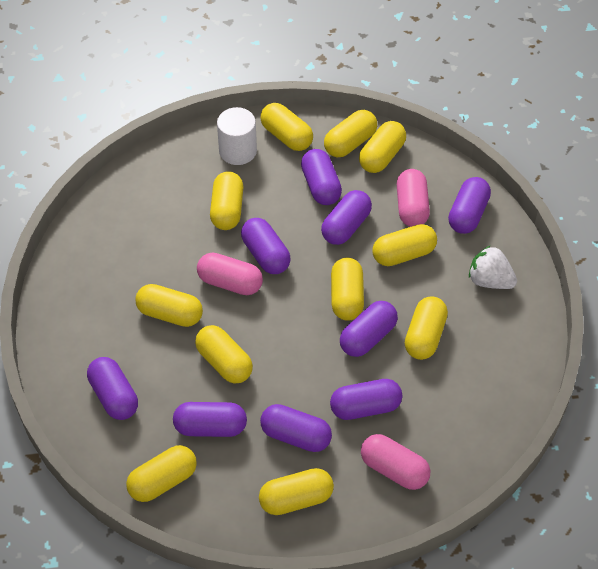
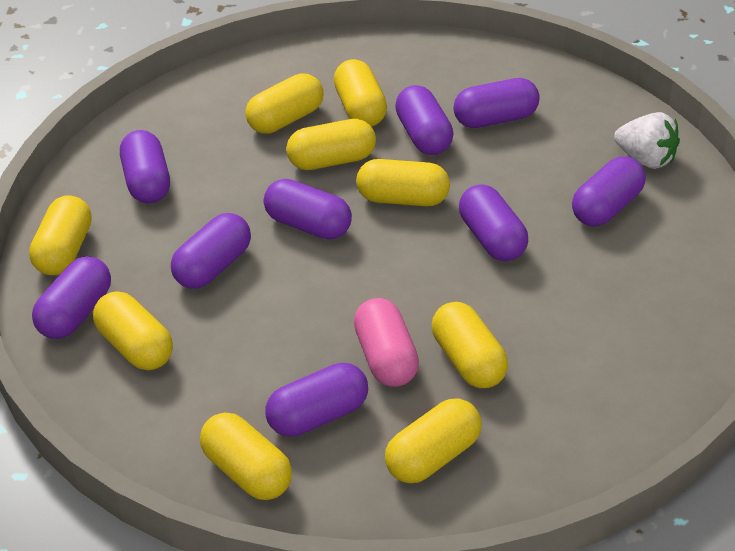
pink capsule: [197,253,263,295] [361,434,430,490] [397,169,430,227] = 3 -> [354,298,419,387] = 1
white cylinder: [217,107,257,165] = 1 -> none = 0
yellow capsule: [126,445,197,502] [135,284,203,327] [195,325,253,383] [210,171,243,230] [259,468,334,515] [260,103,313,151] [324,110,377,157] [331,257,364,321] [359,121,406,173] [372,224,437,266] [405,296,448,360] = 11 -> [29,195,92,275] [93,291,173,370] [200,412,292,500] [245,73,324,134] [286,119,376,170] [334,59,387,127] [356,159,450,206] [385,398,481,483] [432,302,508,388] = 9

